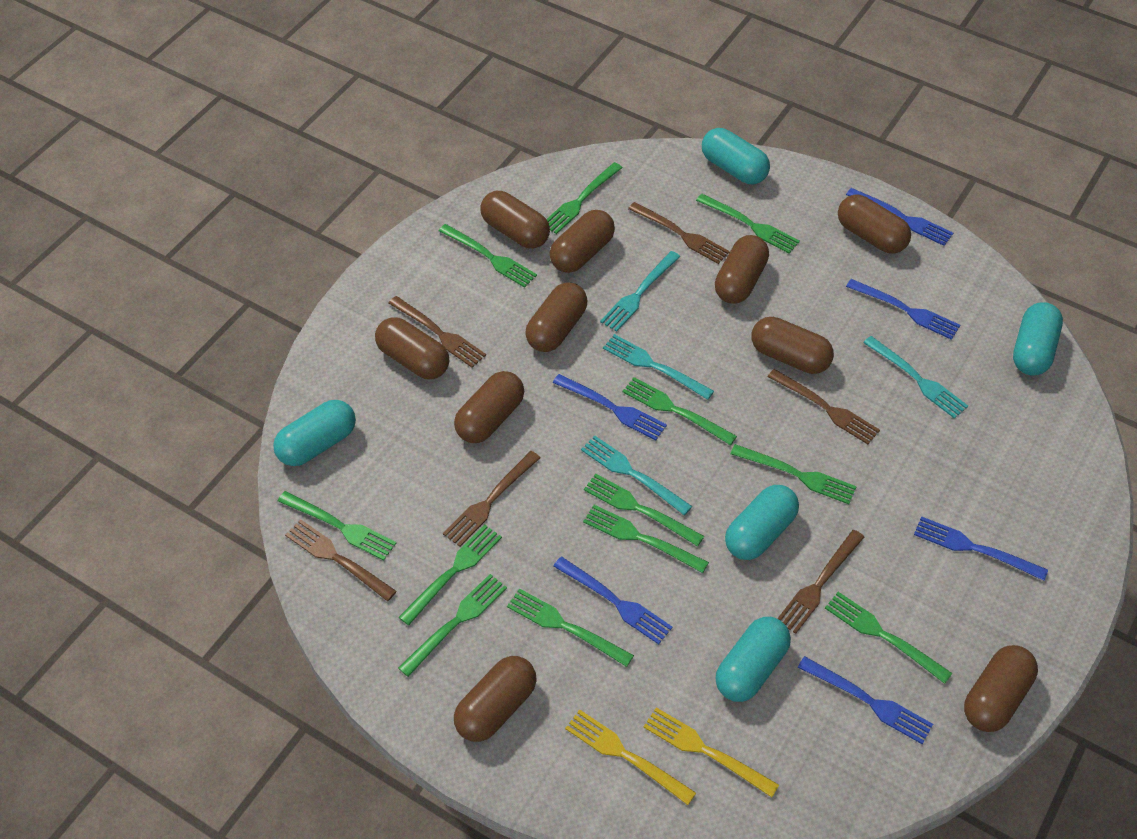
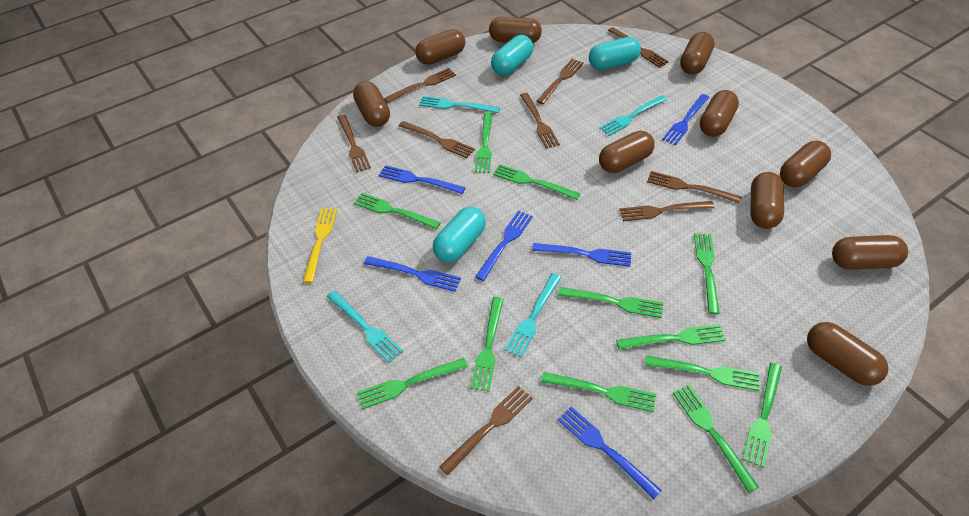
brown fork: [285,519,397,601] [388,296,486,368] [443,451,540,547] [628,202,730,264] [767,369,880,444] [777,530,864,634] = 6 -> [337,114,371,172] [384,68,456,103] [399,121,475,158] [439,386,533,475] [520,93,560,149] [537,59,584,104] [608,27,669,68] [619,201,715,221] [647,171,741,203] = 9
turquoise capsule: [273,400,356,466] [702,128,770,184] [716,617,791,702] [725,485,799,560] [1013,302,1063,375] = 5 -> [433,207,486,262] [491,35,534,75] [589,37,641,70] = 3
yellow fork: [565,710,696,805] [643,707,779,797] = 2 -> [303,208,337,283] = 1

